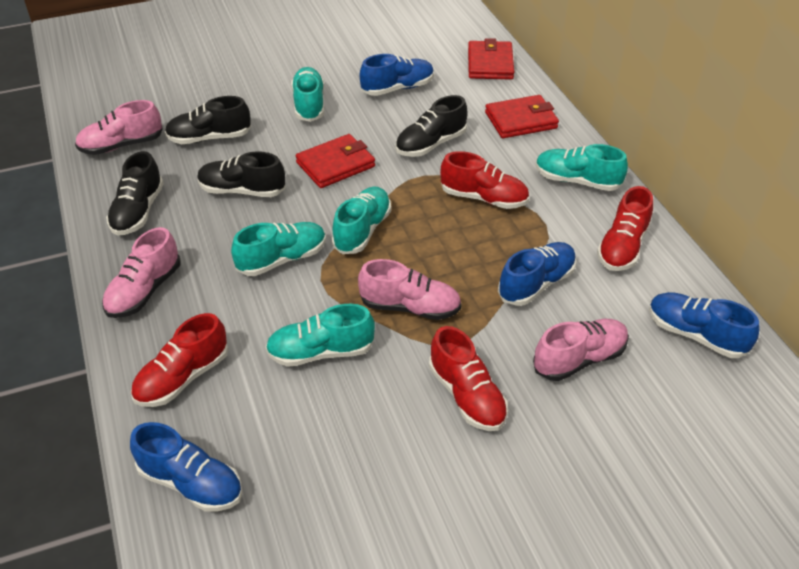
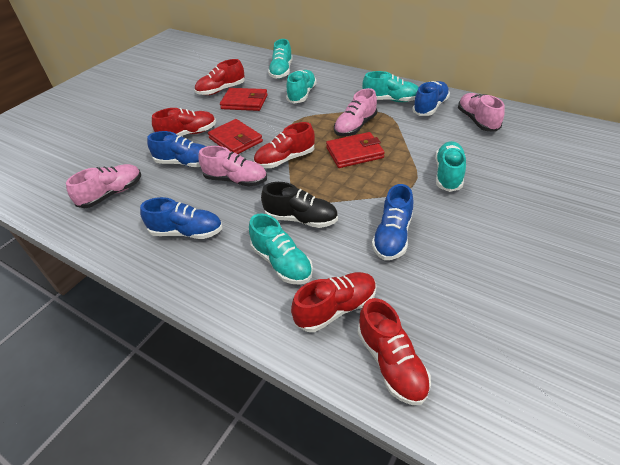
black shoe: [106,151,164,236] [165,96,251,144] [197,152,286,197] [395,95,468,157] = 4 -> [261,182,338,228] = 1
red shoe: [131,313,228,407] [429,326,508,431] [440,151,529,209] [597,186,653,271] = 4 -> [152,108,216,136] [195,59,245,95] [254,122,315,168] [291,272,377,332] [358,298,431,405] = 5

